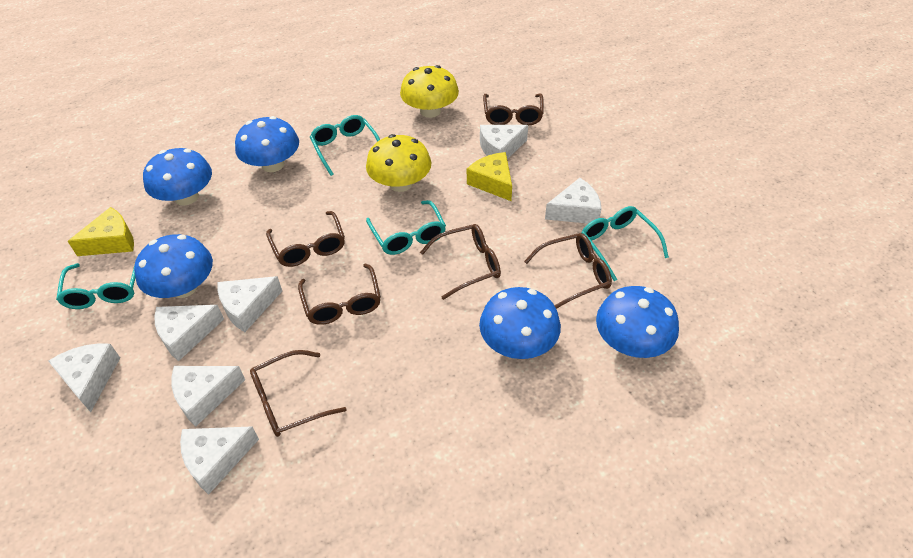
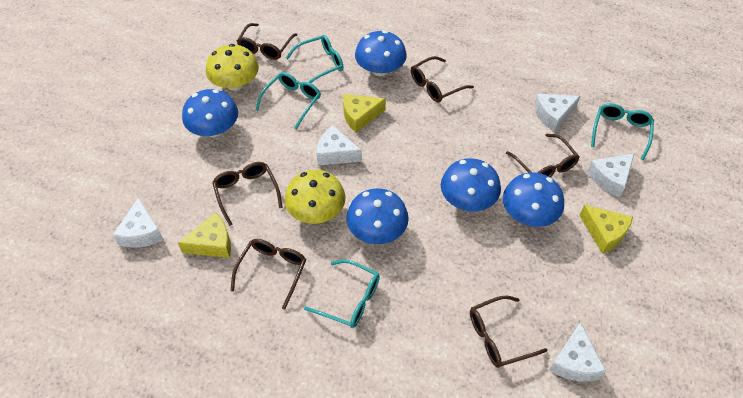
white cheese: [48,343,120,412] [154,305,224,361] [172,366,245,427] [180,426,259,495] [217,276,282,332] [480,125,528,159] [545,178,601,224] = 7 -> [113,197,163,248] [317,125,362,165] [534,94,580,132] [549,322,606,381] [587,153,635,197] = 5
yellow cheese: [67,207,134,256] [467,152,512,201] = 2 -> [178,212,231,258] [343,94,386,133] [579,205,633,254] = 3

